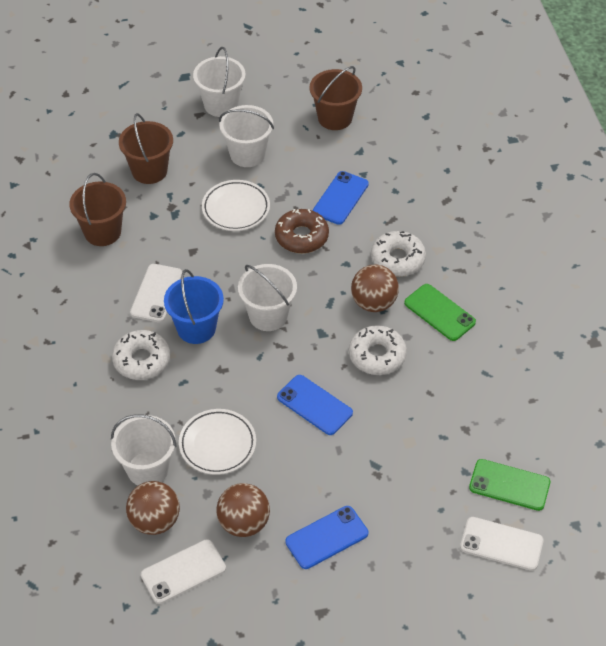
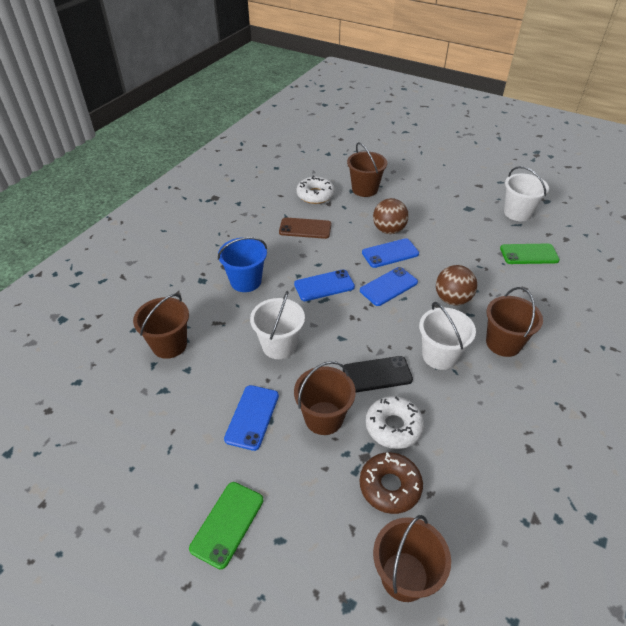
black phone: none = 0 -> [343,356,413,392] = 1
blue phone: [277,375,353,435] [285,506,368,569] [313,171,369,225] = 3 -> [224,385,279,451] [294,269,355,301] [360,267,418,306] [362,238,419,268] = 4
brown ball: [126,481,180,535] [216,483,270,537] [351,265,399,312] = 3 -> [373,198,409,234] [436,265,477,305] = 2
brown bucket: [69,173,126,246] [119,113,173,184] [310,66,362,130] = 3 -> [133,294,189,359] [294,361,356,435] [347,142,387,197] [373,515,451,602] [486,287,543,357] = 5
brown phone: none = 0 -> [279,217,331,239] = 1
white bucket: [111,414,176,485] [193,47,246,117] [219,105,274,167] [238,264,297,331] = 4 -> [250,291,305,359] [419,302,476,370] [504,166,549,221] = 3
white donut: [112,330,170,380] [349,325,407,375] [371,231,426,277] = 3 -> [296,176,335,204] [366,396,424,449] = 2
white phone: [130,264,182,322] [141,539,226,604] [460,517,544,571] = 3 -> none = 0
white plate: [179,409,256,475] [202,180,270,231] = 2 -> none = 0

